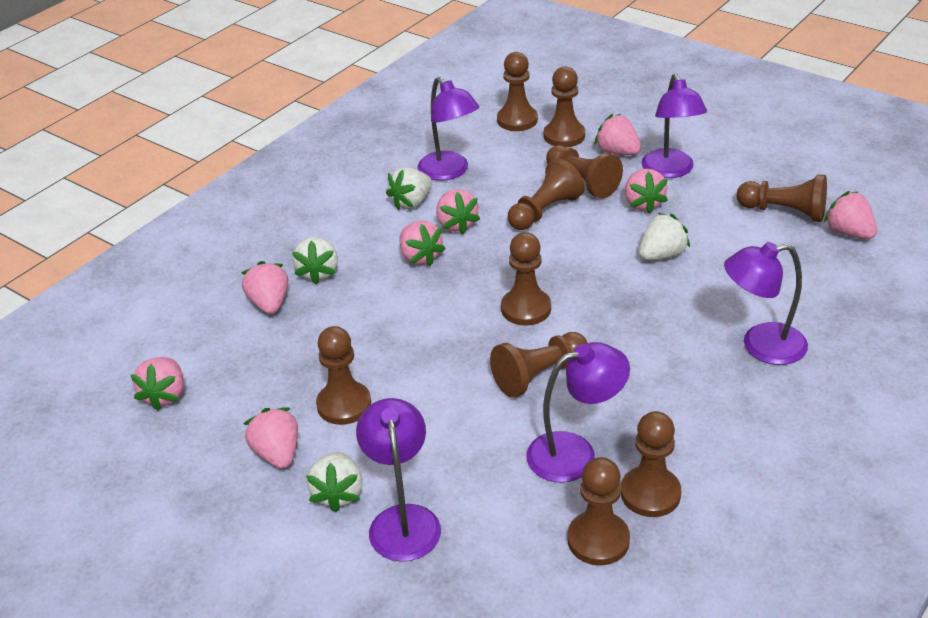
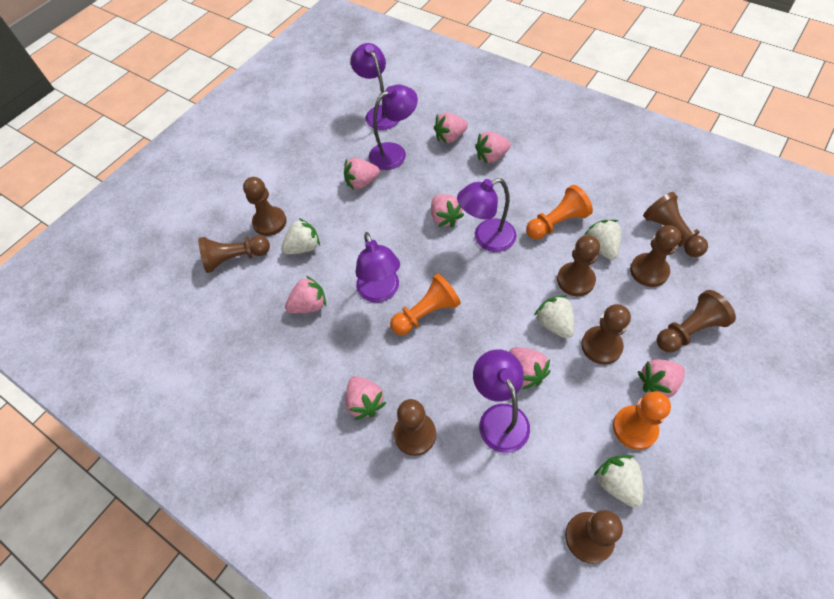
brown pawn: [316,326,371,425] [490,332,588,398] [497,52,538,131] [501,232,551,326] [507,159,585,230] [544,67,585,147] [546,145,623,198] [567,457,630,565] [621,411,681,517] [737,175,827,222] = 10 -> [198,235,270,273] [243,177,287,236] [393,399,436,456] [557,235,600,296] [565,510,623,564] [581,304,631,364] [630,225,681,287] [643,192,708,257] [657,290,736,352] = 9
orange pawn: none = 0 -> [390,273,461,335] [526,185,593,239] [613,392,671,450] = 3

